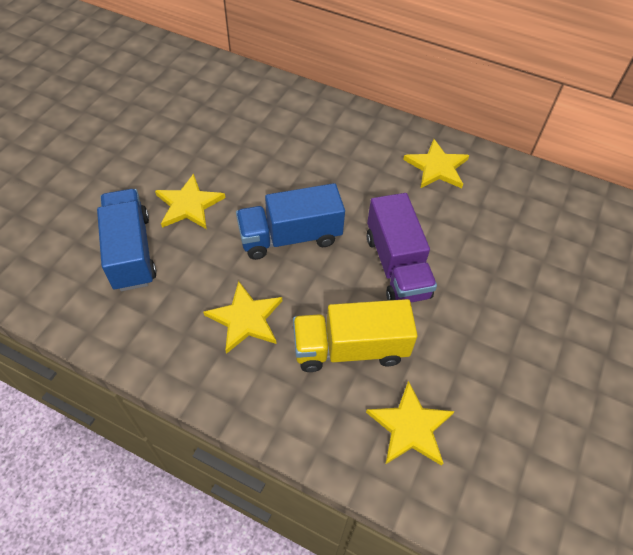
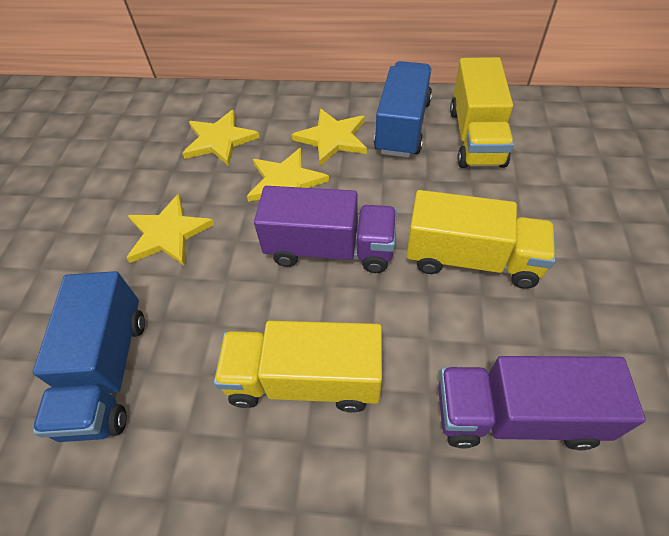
purple truck: [367,193,437,303] = 1 -> [254,186,397,273] [438,356,645,450] = 2
yellow truck: [293,299,418,372] = 1 -> [214,321,382,413] [407,190,556,289] [450,57,514,168] = 3

